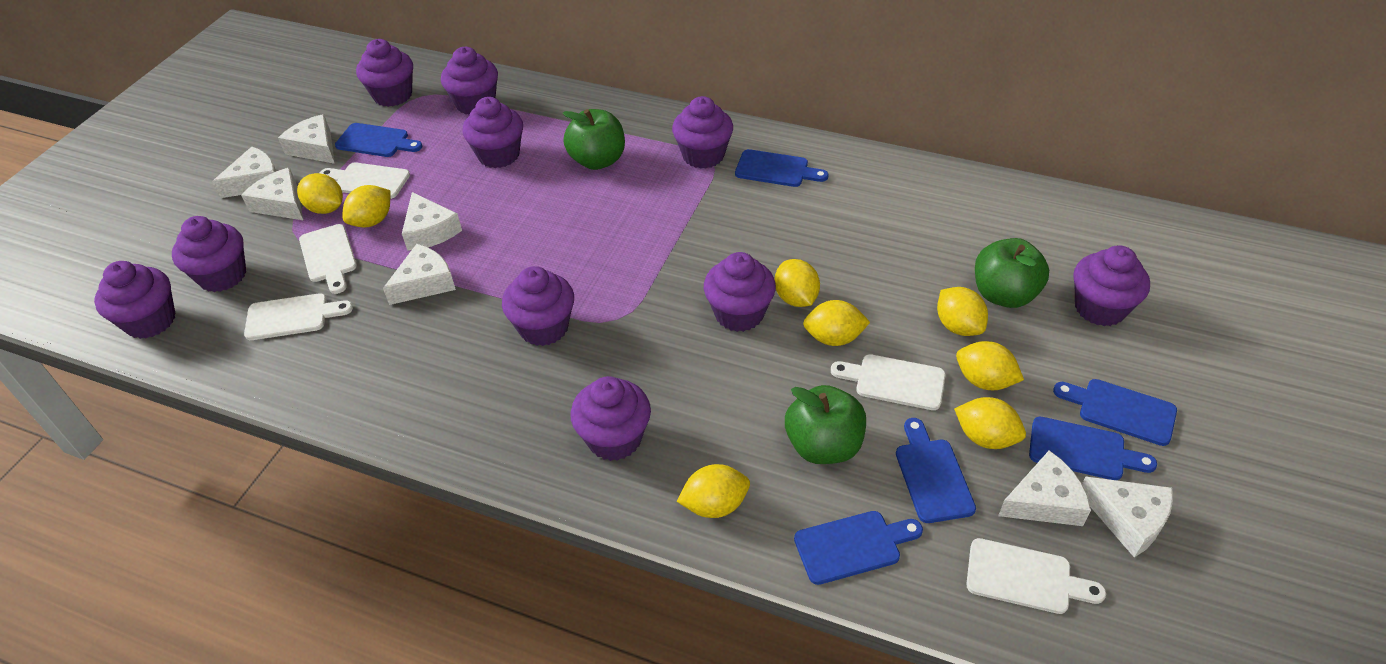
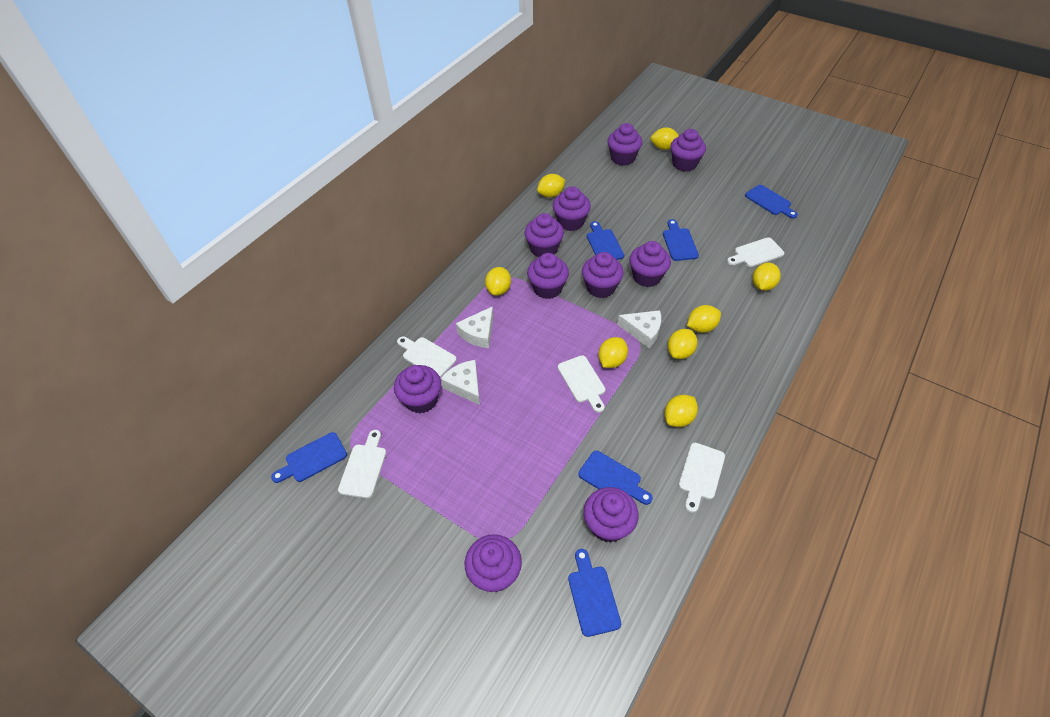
green apple: [562,109,625,170] [785,385,866,464] [975,238,1049,308] = 3 -> none = 0
white cheese: [212,147,276,198] [241,168,303,220] [278,114,335,164] [383,244,456,305] [402,192,462,251] [998,450,1091,526] [1082,476,1173,558] = 7 -> [440,360,480,405] [456,306,493,348] [617,310,661,348] = 3

